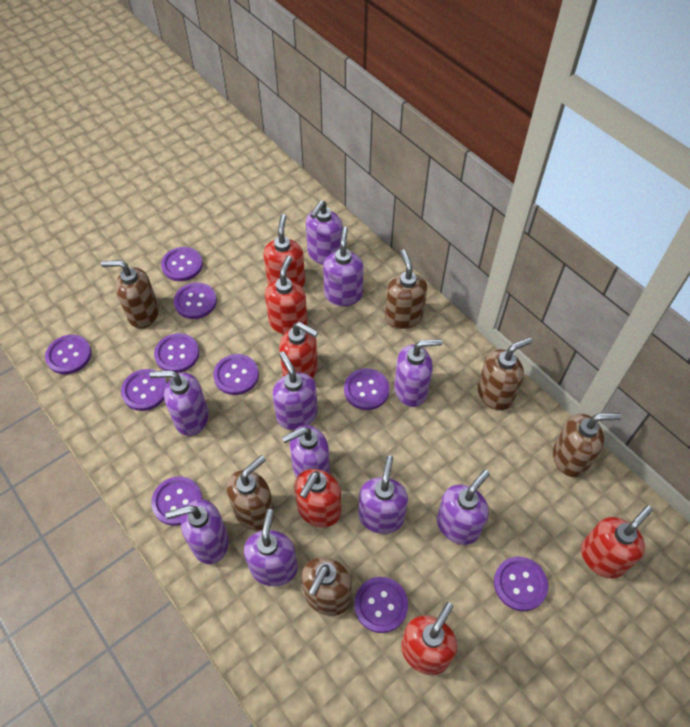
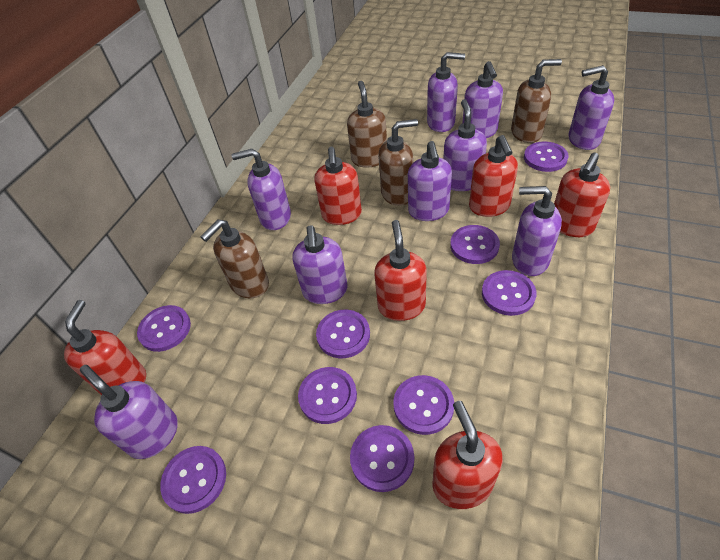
brown soap dispenser: [101,260,159,329] [226,455,275,530] [301,557,352,616] [385,250,427,329] [477,337,533,411] [553,413,622,478] = 6 -> [201,219,269,298] [347,81,387,168] [378,119,418,206] [511,59,562,143] = 4
purple button: [45,335,92,374] [121,369,167,411] [151,477,202,526] [154,333,199,373] [161,247,203,281] [174,282,217,319] [213,354,259,395] [344,368,390,410] [354,577,408,633] [494,556,548,611] = 10 -> [137,305,191,352] [160,446,226,514] [298,367,357,424] [316,310,370,358] [350,425,414,492] [393,375,454,435] [450,225,500,264] [482,270,536,316] [524,142,569,172] = 9
purple soap dispenser: [150,370,209,436] [165,499,229,564] [244,509,298,586] [273,351,318,430] [282,425,330,478] [306,200,343,265] [323,227,364,306] [358,456,408,534] [394,339,442,407] [437,470,490,545] = 10 -> [80,365,178,459] [232,149,291,230] [292,225,348,304] [408,141,452,221] [427,52,465,132] [443,99,487,191] [462,61,503,138] [512,186,562,276] [569,65,614,150] = 9

